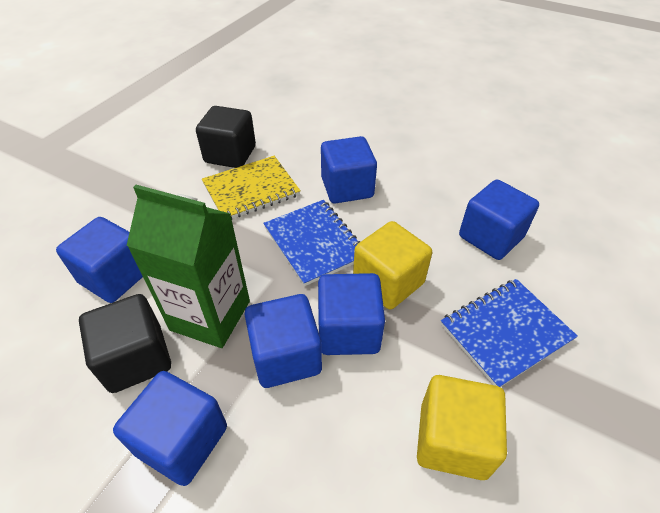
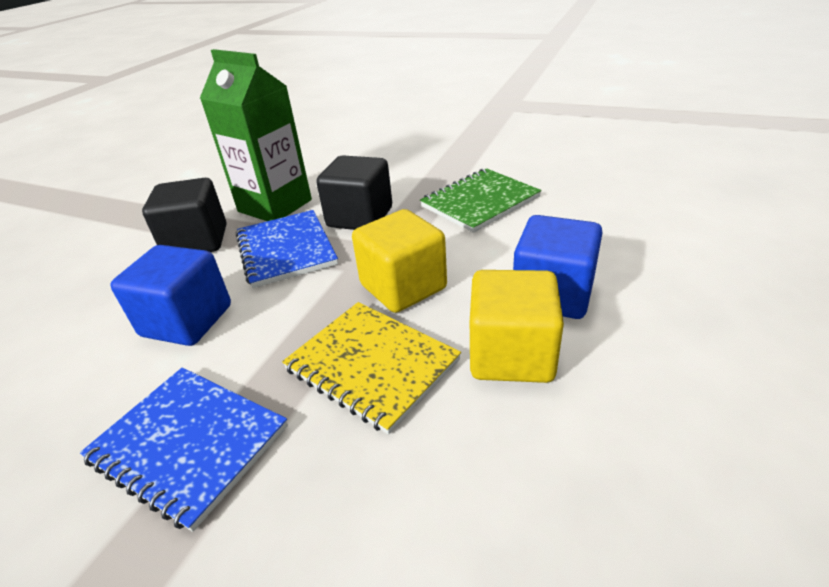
blue cube: [56,217,143,303] [113,371,227,486] [244,294,322,388] [318,273,385,355] [321,136,377,204] [459,180,539,260] = 6 -> [110,245,231,346] [513,215,603,319] = 2
green notebook: none = 0 -> [420,168,542,233] = 1

